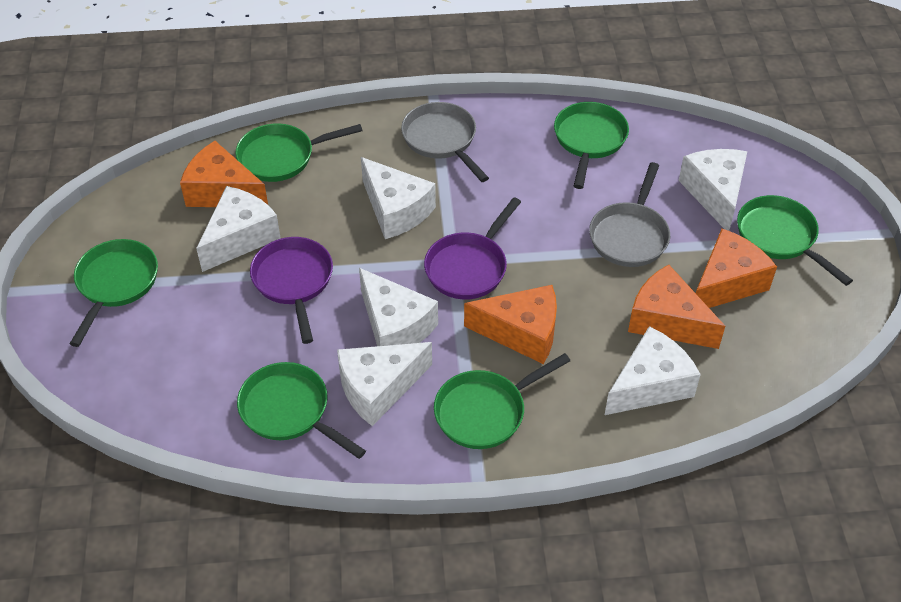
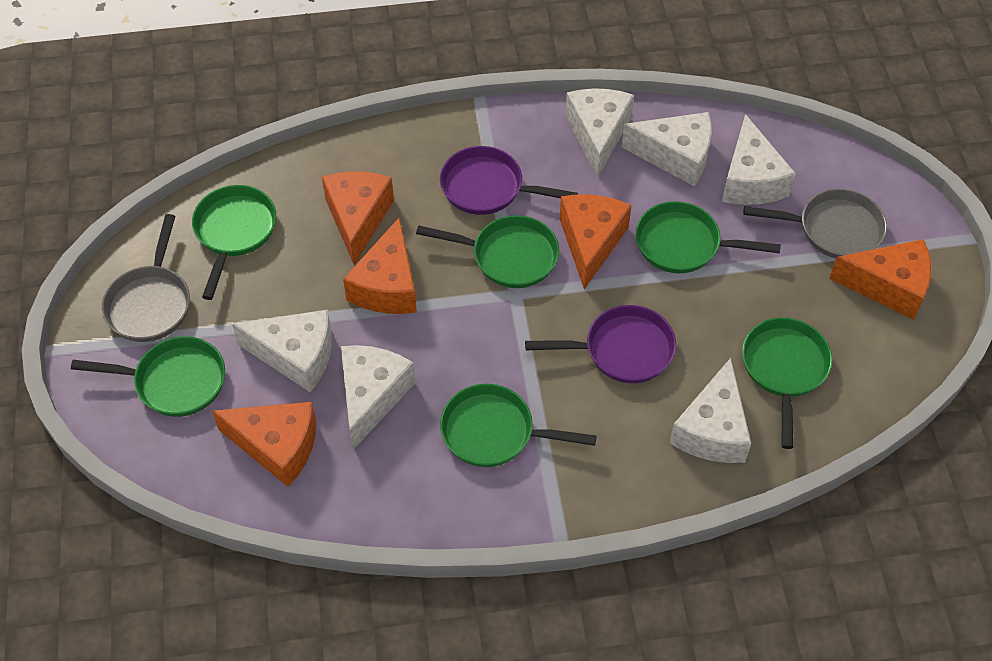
orange cheese: [180,141,268,207] [464,285,557,364] [628,265,725,349] [696,228,777,308] = 4 -> [212,402,316,487] [322,171,394,265] [343,218,417,314] [560,194,632,289] [829,239,931,320] = 5

